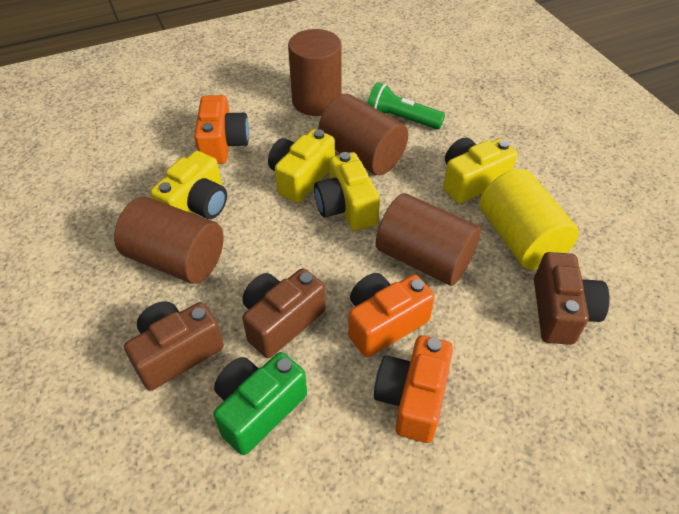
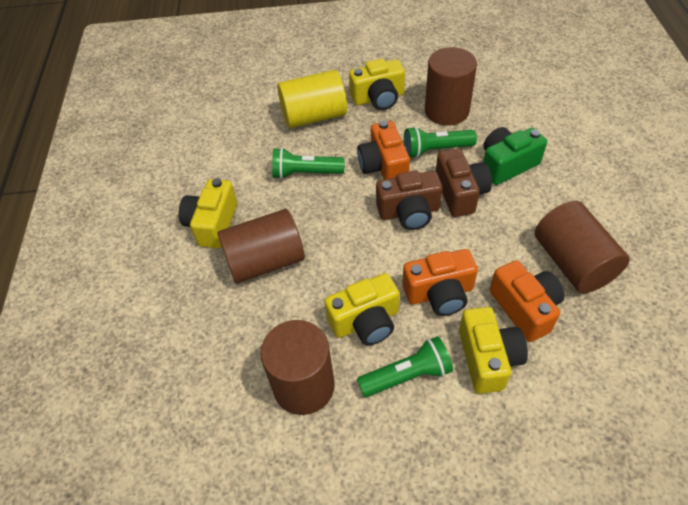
brown camera: [124,301,224,391] [242,268,326,358] [534,252,610,345] = 3 -> [376,171,443,230] [436,148,492,217] = 2
green flashlight: [367,82,445,129] = 1 -> [272,148,345,179] [357,336,453,397] [404,127,477,158] = 3

